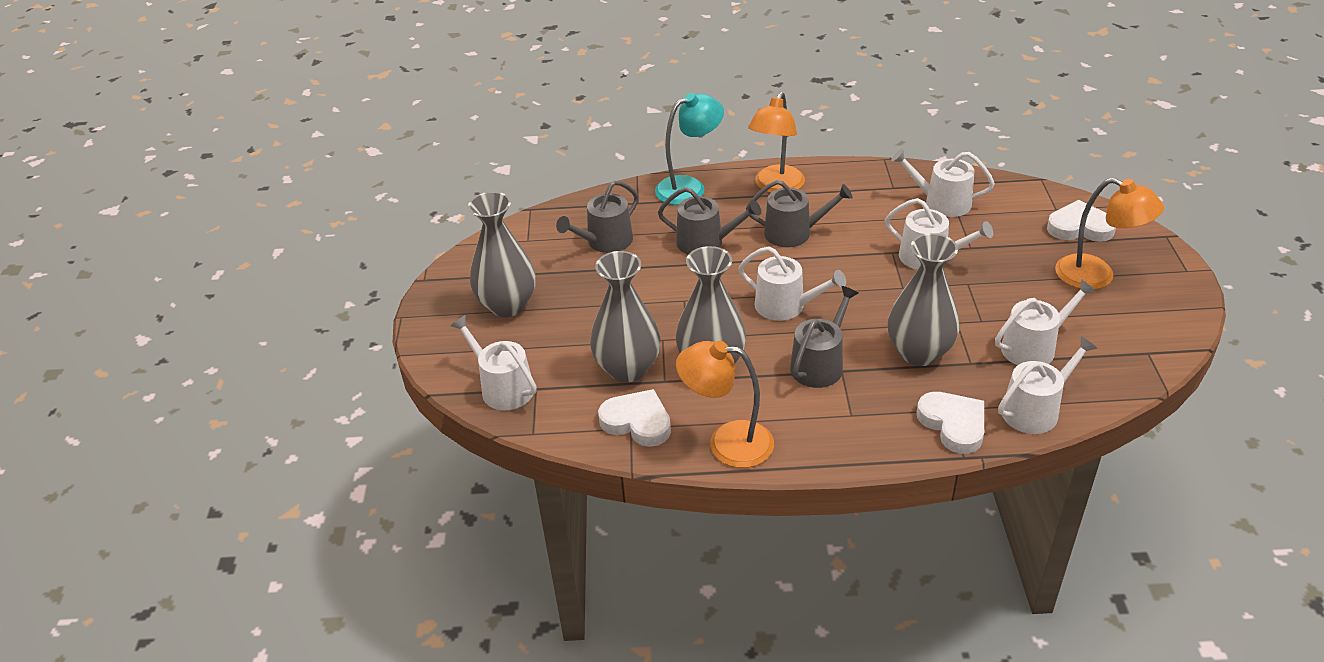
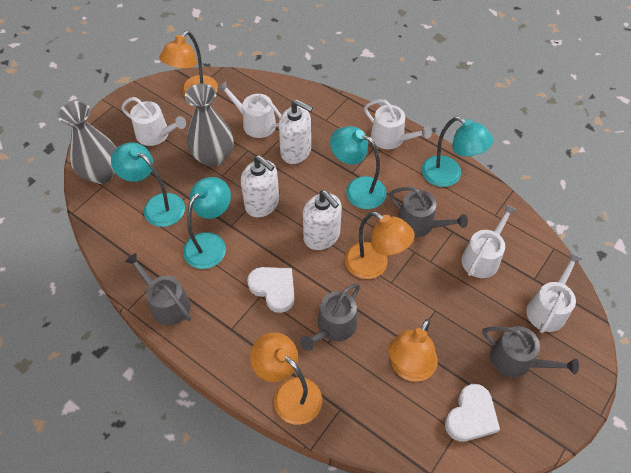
grey vase: [468,192,536,317] [590,251,660,382] [676,246,746,363] [888,233,960,366] = 4 -> [58,101,116,184] [185,84,233,167] = 2
orange lamp: [676,341,774,468] [748,92,805,193] [1055,178,1164,289] = 3 -> [159,31,218,96] [250,332,322,425] [345,212,414,279] [388,319,437,382] = 4
turquoise lamp: [655,93,724,205] = 1 -> [111,142,185,227] [183,177,231,269] [330,126,386,209] [422,117,493,187] = 4
white heart: [598,389,671,447] [917,392,984,454] [1047,200,1116,242] = 3 -> [247,267,295,313] [445,384,500,442] = 2
white soap dispenser: none = 0 -> [241,155,279,217] [279,100,313,164] [303,190,342,250] = 3
white watering can: [450,315,537,410] [738,246,846,321] [885,198,993,270] [891,149,995,217] [995,279,1096,366] [998,336,1098,434] = 6 -> [121,97,186,146] [217,80,281,138] [364,99,432,149] [461,204,518,278] [526,252,583,333] = 5

